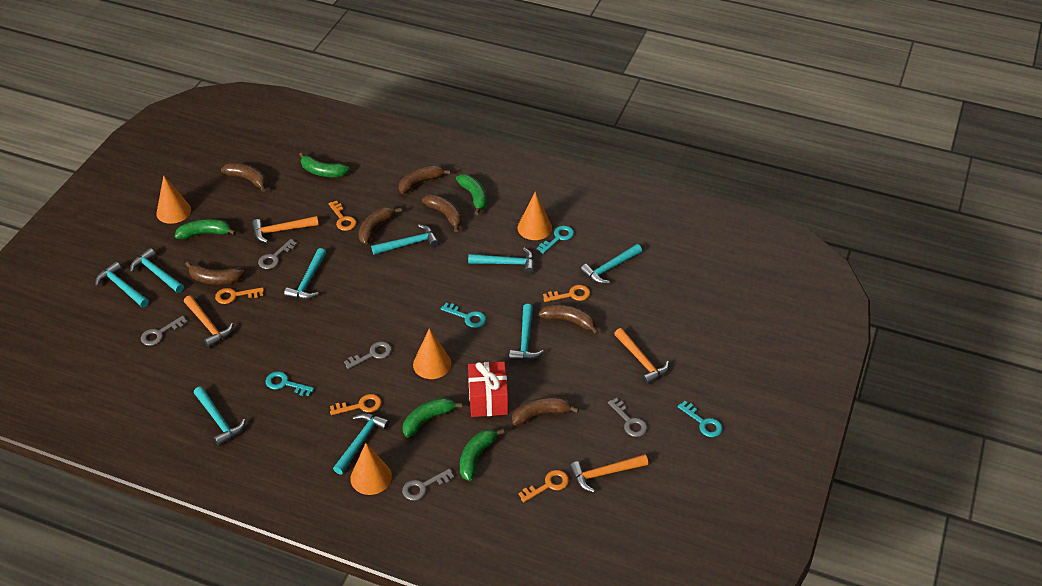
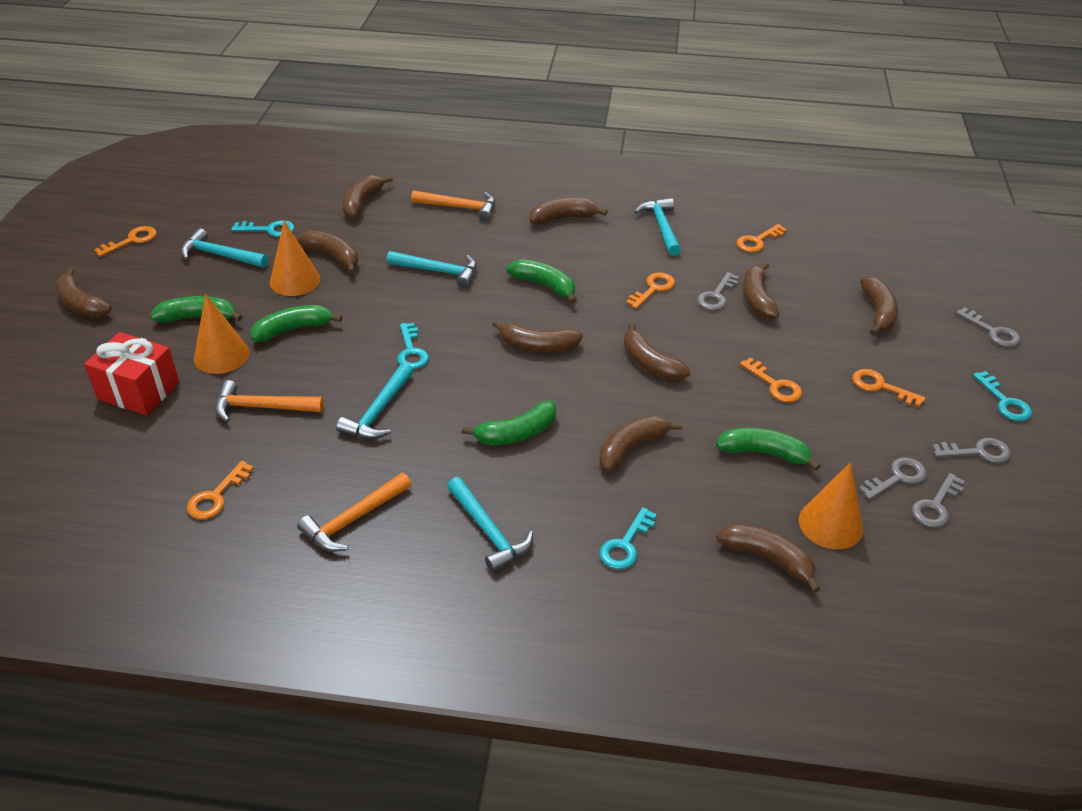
brown banana: [185,262,245,285] [221,163,266,192] [358,207,402,244] [398,165,451,194] [422,194,462,232] [512,397,579,425] [539,304,599,335] = 7 -> [55,268,112,318] [297,230,358,274] [342,175,393,219] [492,320,583,352] [530,198,607,225] [599,416,682,471] [624,322,691,380] [716,523,820,593] [743,262,780,319] [860,277,898,336] = 10
orange cone: [156,175,191,224] [350,443,392,495] [413,328,451,379] [518,192,552,240] = 4 -> [194,294,250,374] [270,221,320,296] [799,462,863,549] = 3
orange hammer: [184,296,233,348] [252,216,319,243] [570,454,648,493] [614,328,669,385] = 4 -> [215,380,324,422] [297,473,412,552] [411,190,495,221] = 3
orange key: [215,287,264,304] [328,201,356,231] [330,394,382,415] [518,470,569,503] [543,285,590,302] = 5 -> [94,226,157,257] [187,461,254,519] [626,272,675,309] [737,224,787,252] [740,357,802,403] [852,369,926,407] = 6
turquoise hammer: [95,262,149,307] [130,248,184,293] [194,386,245,446] [284,248,326,300] [333,413,389,474] [371,224,439,255] [468,248,534,274] [509,304,544,360] [580,244,642,284] = 9 -> [181,228,268,268] [336,363,413,439] [387,251,477,288] [447,477,533,573] [634,198,681,256] = 5

